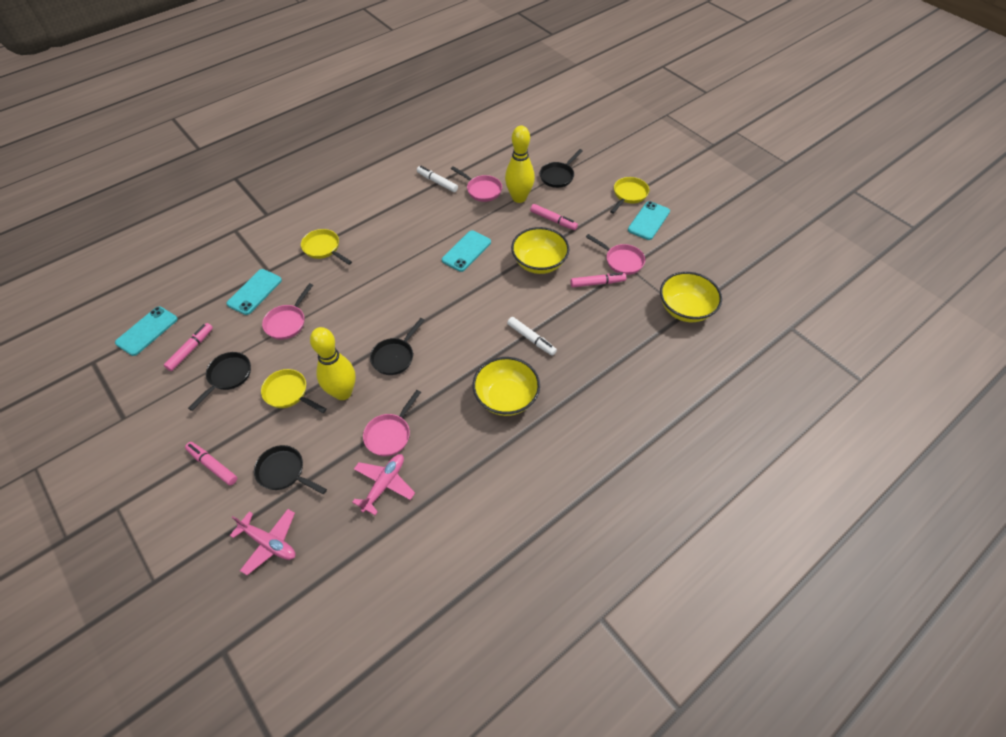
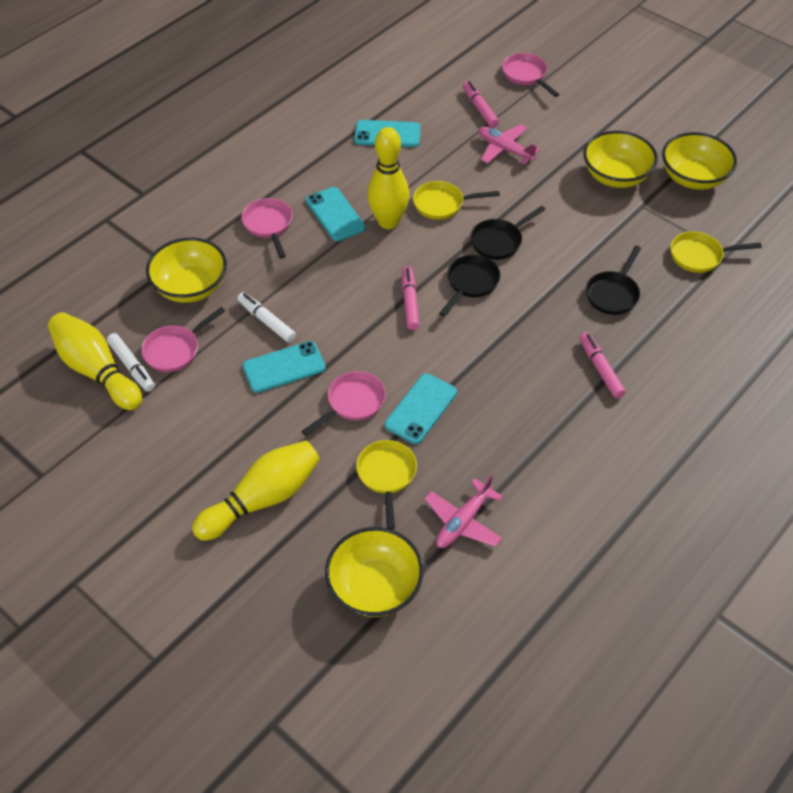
black pan: [188,352,251,411] [254,445,327,494] [370,318,425,375] [540,149,583,188] = 4 -> [439,255,501,317] [470,206,546,260] [586,246,641,315] = 3
pink marker: [164,323,213,371] [185,442,237,485] [530,204,578,230] [570,272,626,287] = 4 -> [402,266,420,330] [463,81,499,128] [580,332,626,398] = 3
yellow bowl: [473,357,540,416] [511,227,570,274] [660,272,722,322] = 3 -> [146,238,227,303] [325,527,424,617] [583,131,658,188] [662,132,737,190] = 4
yellow bowling pin: [310,327,356,400] [505,126,535,203] = 2 -> [48,312,142,410] [192,441,320,541] [367,127,410,229] = 3

